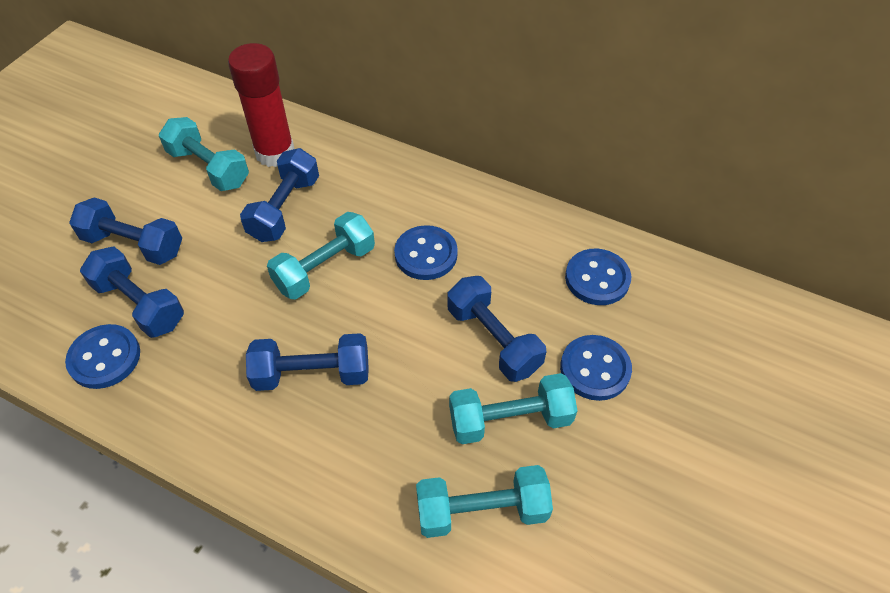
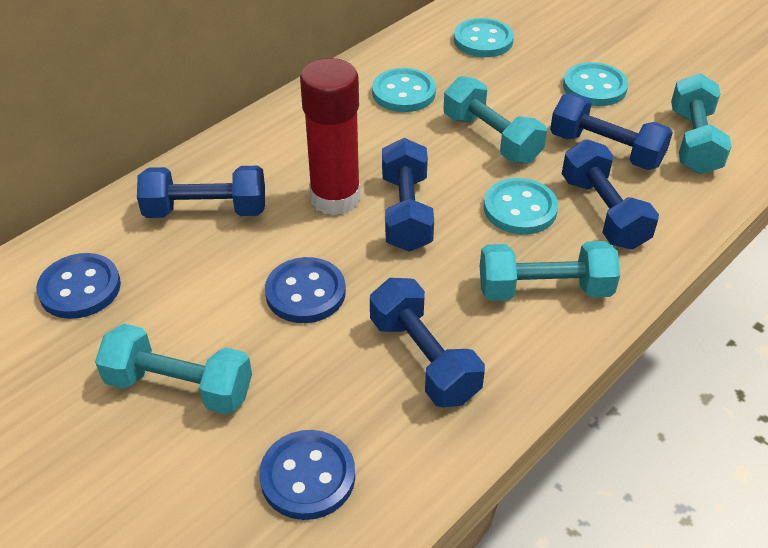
blue button: [65,324,140,389] [394,225,458,280] [560,335,632,401] [565,249,631,305] = 4 -> [36,253,121,319] [259,430,355,520] [265,257,346,323] = 3
turquoise button: none = 0 -> [372,68,436,112] [454,18,514,57] [484,178,558,235] [563,62,628,106] = 4

